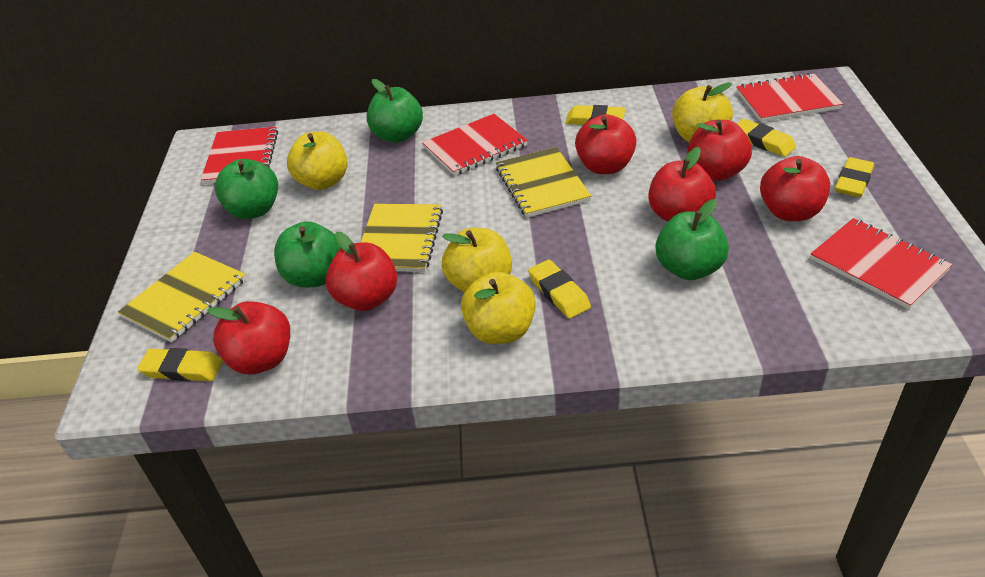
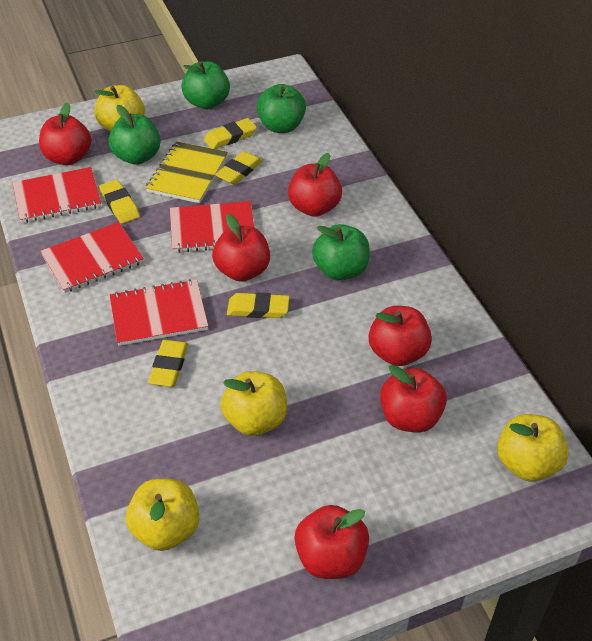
yellow notebook: [118,252,246,343] [360,204,443,272] [496,147,591,218] = 3 -> [146,141,228,203] = 1

